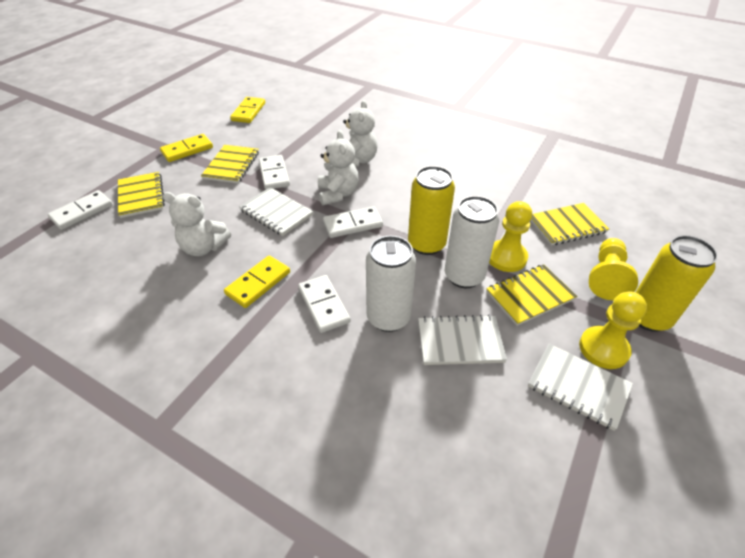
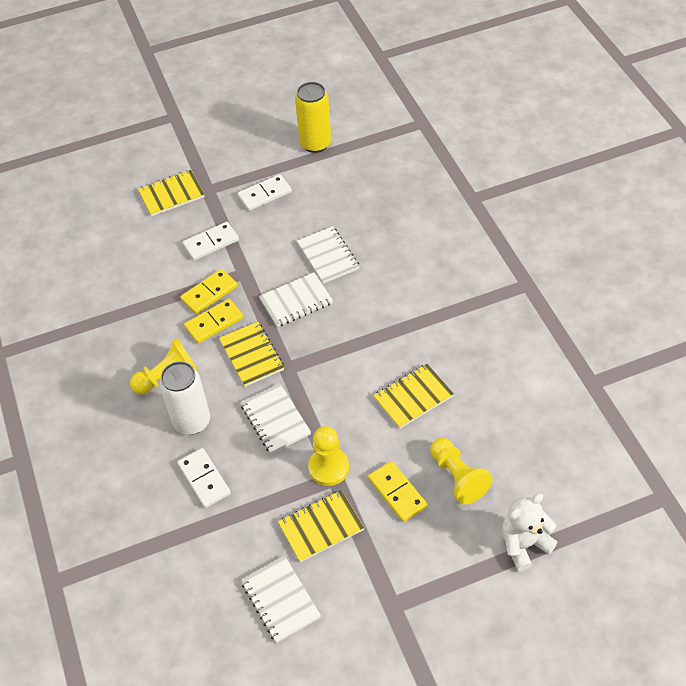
white can: [366,236,416,332] [445,196,499,288] = 2 -> [159,361,210,435] = 1
white domino: [48,190,113,230] [259,155,290,190] [298,275,351,333] [323,206,383,238] = 4 -> [177,448,231,508] [183,222,239,261] [238,174,292,211] = 3
white notebook: [239,187,313,236] [418,315,507,365] [528,344,633,431] = 3 -> [240,383,311,454] [241,555,321,643] [259,272,333,327] [297,226,360,284] = 4
white teddy bear: [163,192,231,256] [318,130,359,205] [343,100,378,167] = 3 -> [502,494,558,571] = 1
yellow can: [408,166,455,255] [636,235,718,332] = 2 -> [295,82,331,153] = 1

